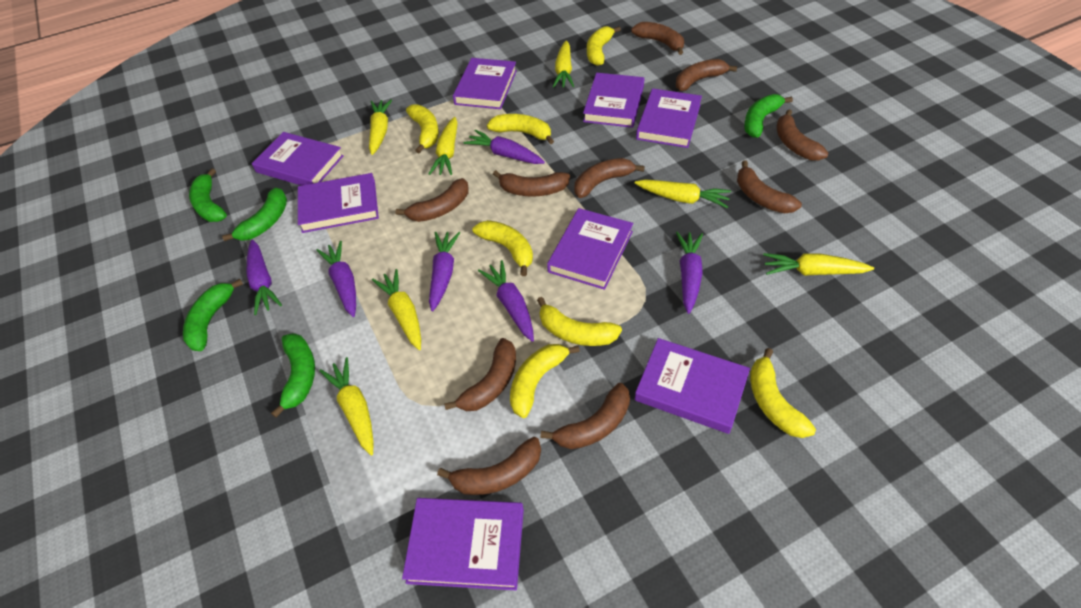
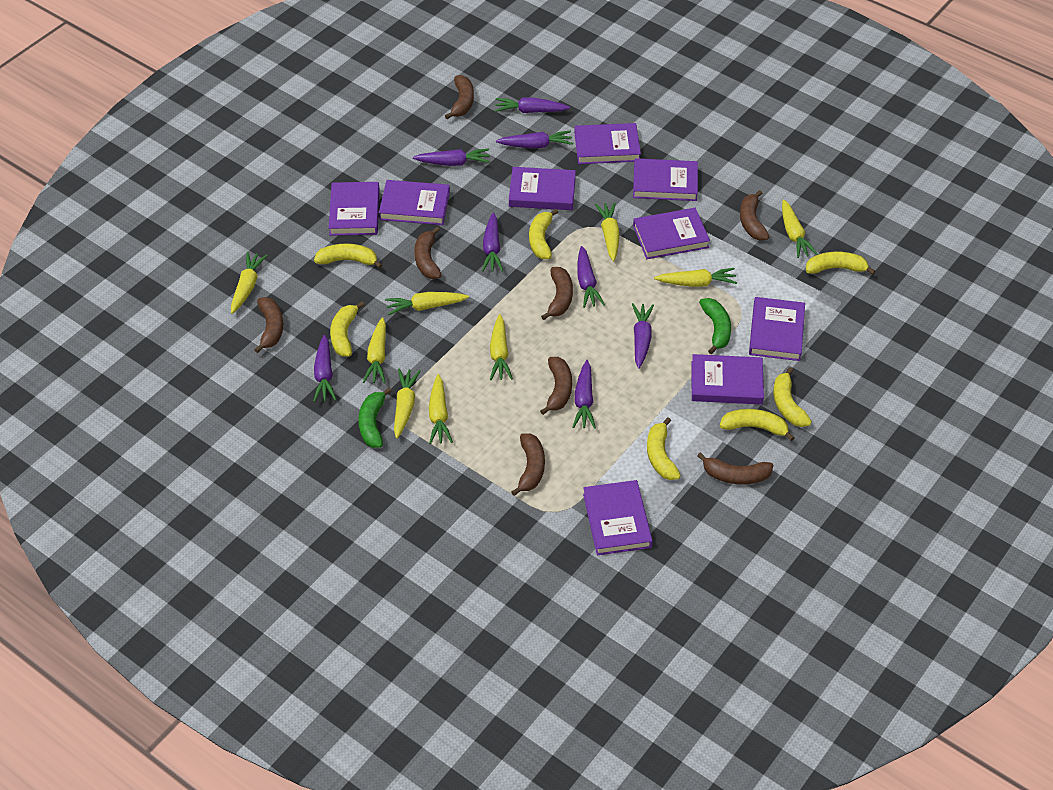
brown banana: [395,178,469,222] [437,437,541,495] [444,338,516,411] [493,170,570,197] [541,383,630,449] [575,158,645,198] [631,22,684,55] [676,59,737,91] [737,160,802,213] [776,109,828,160] = 10 -> [254,297,283,353] [414,227,441,279] [445,75,474,119] [512,433,545,496] [540,357,572,415] [541,267,573,320] [697,452,773,484] [740,190,769,241] = 8
green banana: [183,279,243,351] [189,168,227,222] [222,188,287,241] [271,333,315,418] [744,94,793,138] = 5 -> [358,387,392,448] [699,298,731,354] = 2
purple book: [252,132,344,186] [298,173,379,233] [402,498,524,590] [453,58,517,109] [547,208,633,290] [583,73,644,128] [635,338,750,434] [636,88,702,148] = 8 -> [329,182,380,236] [379,180,450,225] [509,167,576,210] [575,123,641,164] [583,480,653,555] [633,158,698,201] [633,208,710,259] [692,354,764,405] [749,297,805,361] = 9
purple carrot: [247,239,282,315] [316,241,356,317] [429,232,460,311] [464,130,545,164] [478,260,534,342] [676,232,703,314] = 6 -> [313,335,337,402] [413,149,490,166] [482,213,503,272] [495,97,570,113] [496,131,573,148] [572,360,596,429] [577,246,605,308] [632,303,654,369] = 8
yellow carrot: [319,357,374,455] [369,99,392,155] [372,269,421,350] [429,117,458,175] [553,40,574,88] [635,180,731,208] [763,253,874,276] = 7 -> [231,252,268,314] [363,317,386,384] [385,292,469,315] [394,369,421,438] [429,374,453,444] [490,314,513,380] [595,202,620,261] [654,268,737,287] [782,199,818,258] = 9

